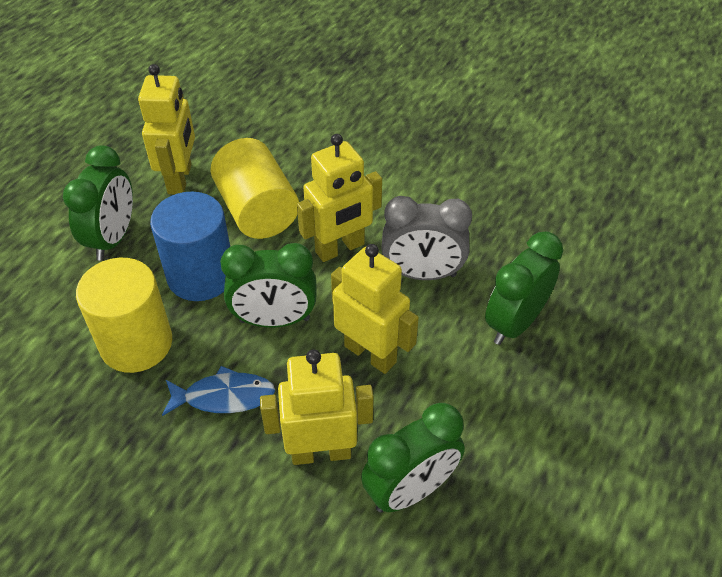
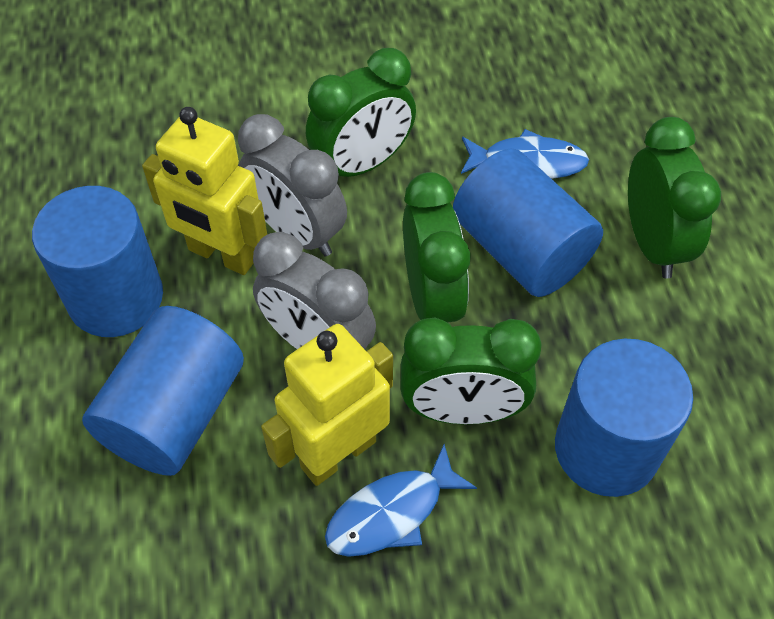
blue cylinder: [150,192,230,301] = 1 -> [32,186,163,337] [82,306,244,476] [453,148,603,297] [555,339,693,497] = 4
blue fish: [162,366,275,416] = 1 -> [325,444,477,557] [461,129,589,179] = 2
grey clock: [381,196,472,280] = 1 -> [238,114,347,256] [253,232,376,349] = 2
yellow cylinder: [76,258,172,373] [211,138,299,239] = 2 -> none = 0
yellow robot: [138,64,195,194] [260,349,374,465] [297,134,382,262] [331,244,419,374] = 4 -> [142,107,267,275] [261,324,393,486] = 2

